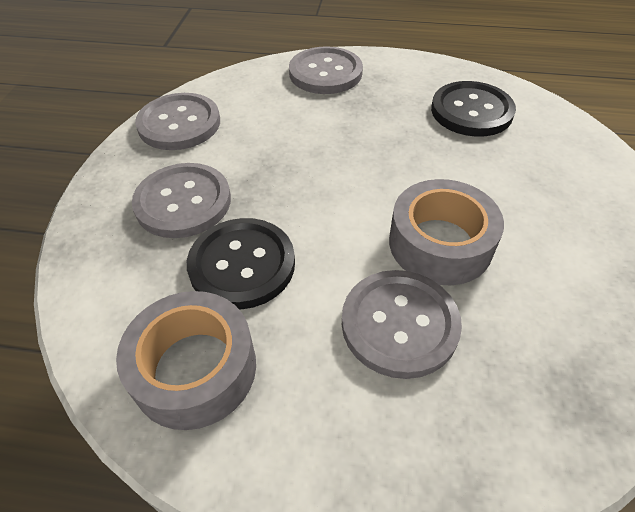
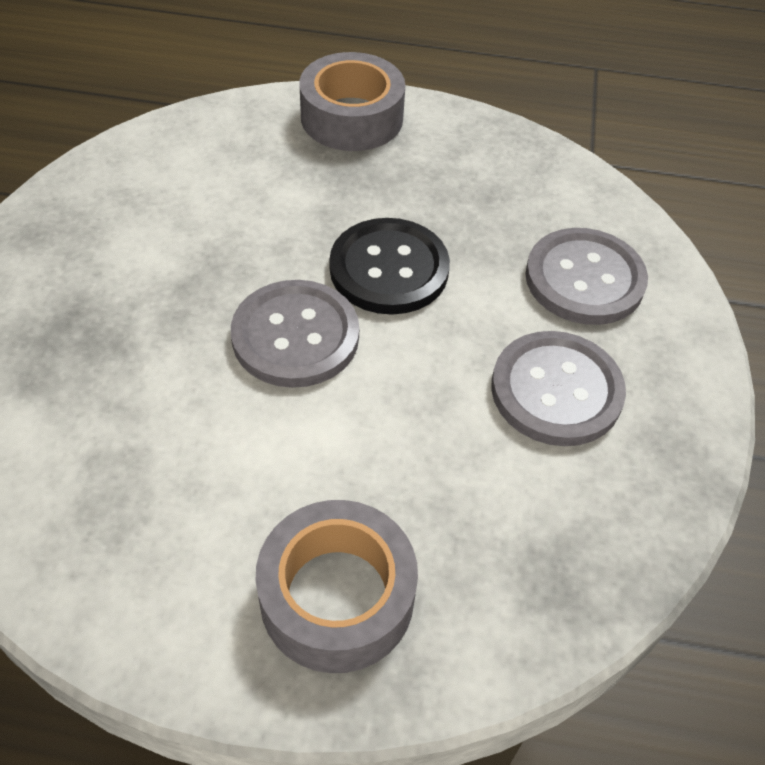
black button: [187,218,295,310] [431,81,516,137] = 2 -> [329,218,450,315] = 1
grey button: [132,163,231,238] [135,93,220,150] [289,46,363,94] [342,270,462,379] = 4 -> [231,280,359,388] [491,331,626,446] [525,228,648,325] = 3

